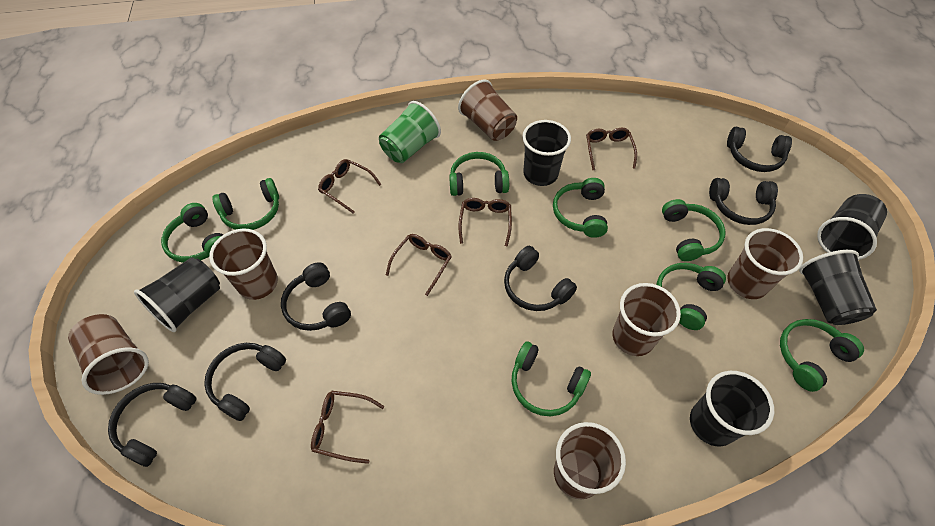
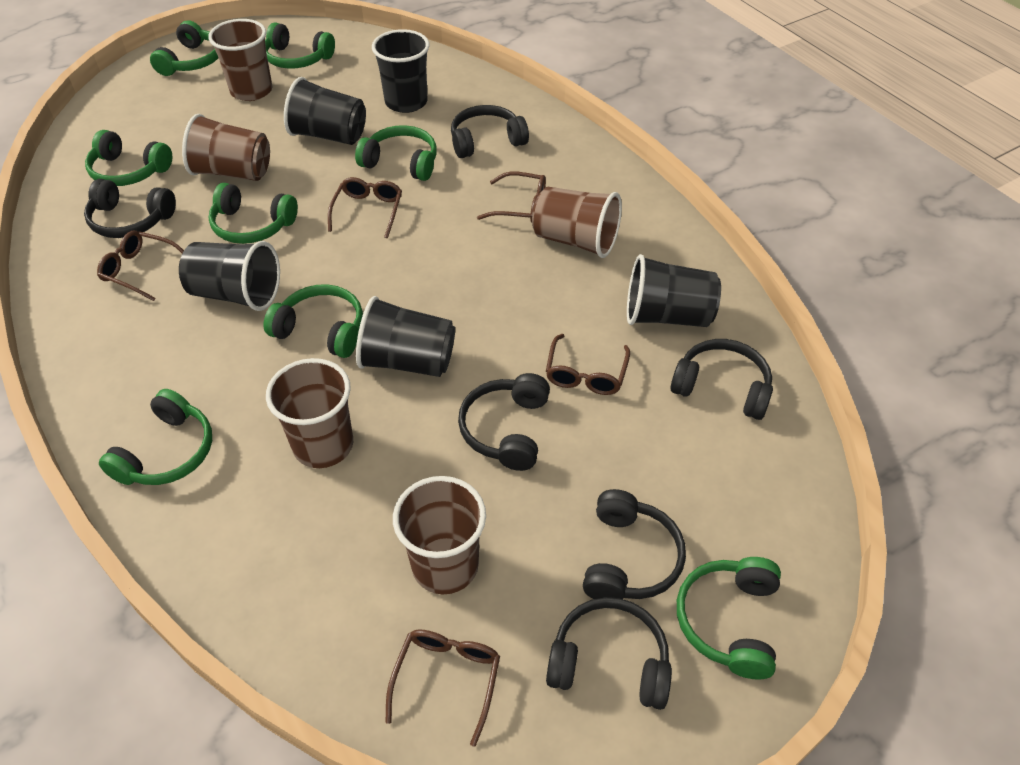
brown cup: [68,314,149,395] [209,229,278,300] [458,79,517,141] [554,422,626,499] [613,283,681,356] [727,228,803,299] = 6 -> [182,114,270,181] [209,19,272,101] [266,358,353,468] [393,476,486,594] [532,187,622,258] = 5
green cup: [379,101,441,163] = 1 -> none = 0

